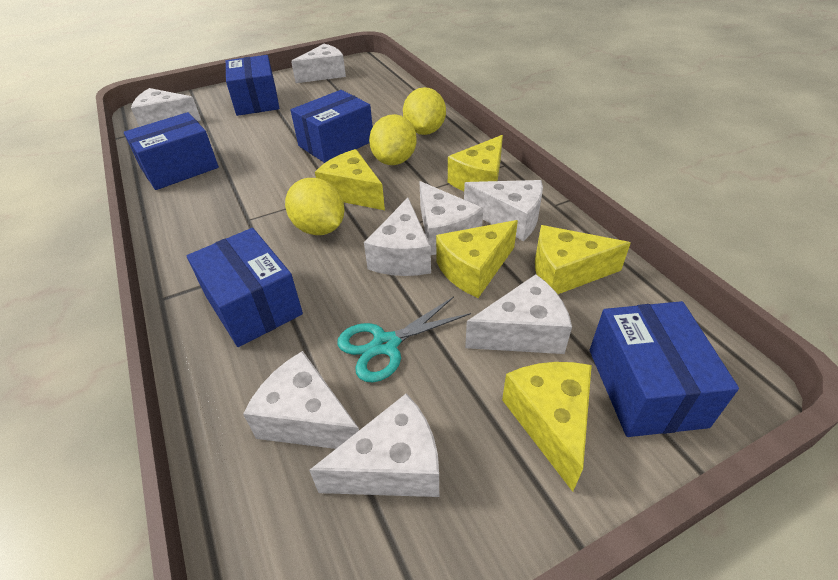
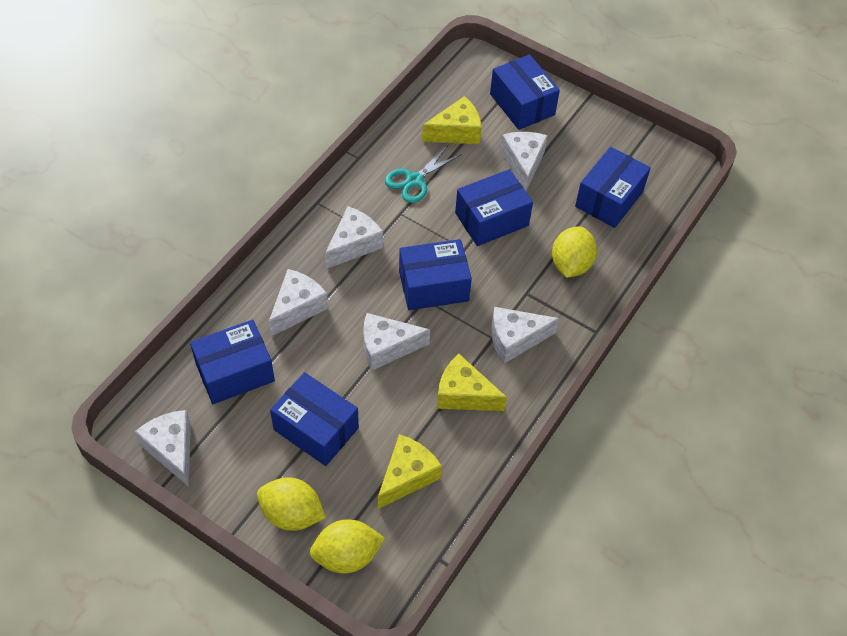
blue box: [124,112,219,190] [187,228,303,347] [226,55,280,116] [291,90,373,163] [590,301,739,437] = 5 -> [190,320,275,404] [270,372,359,466] [399,239,472,310] [455,169,533,246] [490,55,560,130] [575,147,651,228] = 6
white cheese: [131,88,201,127] [243,351,359,449] [291,44,346,83] [309,393,439,497] [364,198,431,276] [419,181,483,255] [464,180,543,241] [465,274,572,354] = 8 -> [135,410,191,487] [269,269,328,336] [325,206,383,269] [363,313,430,371] [491,307,560,364] [500,132,548,191] = 6
yellow cheese: [315,149,385,210] [436,220,518,298] [448,135,503,191] [502,362,592,492] [535,225,631,294] = 5 -> [378,434,442,509] [422,96,482,144] [437,354,507,411] = 3

